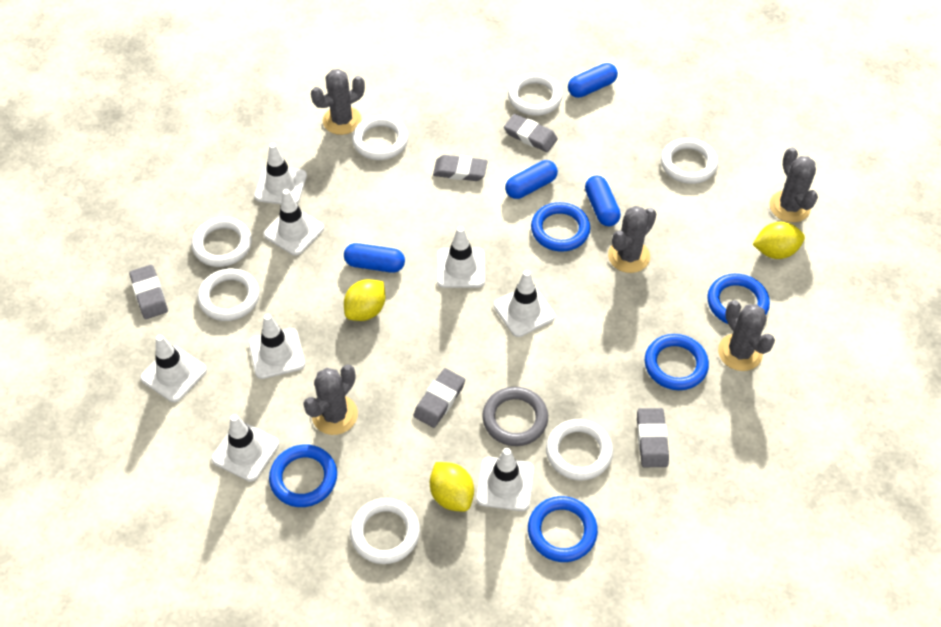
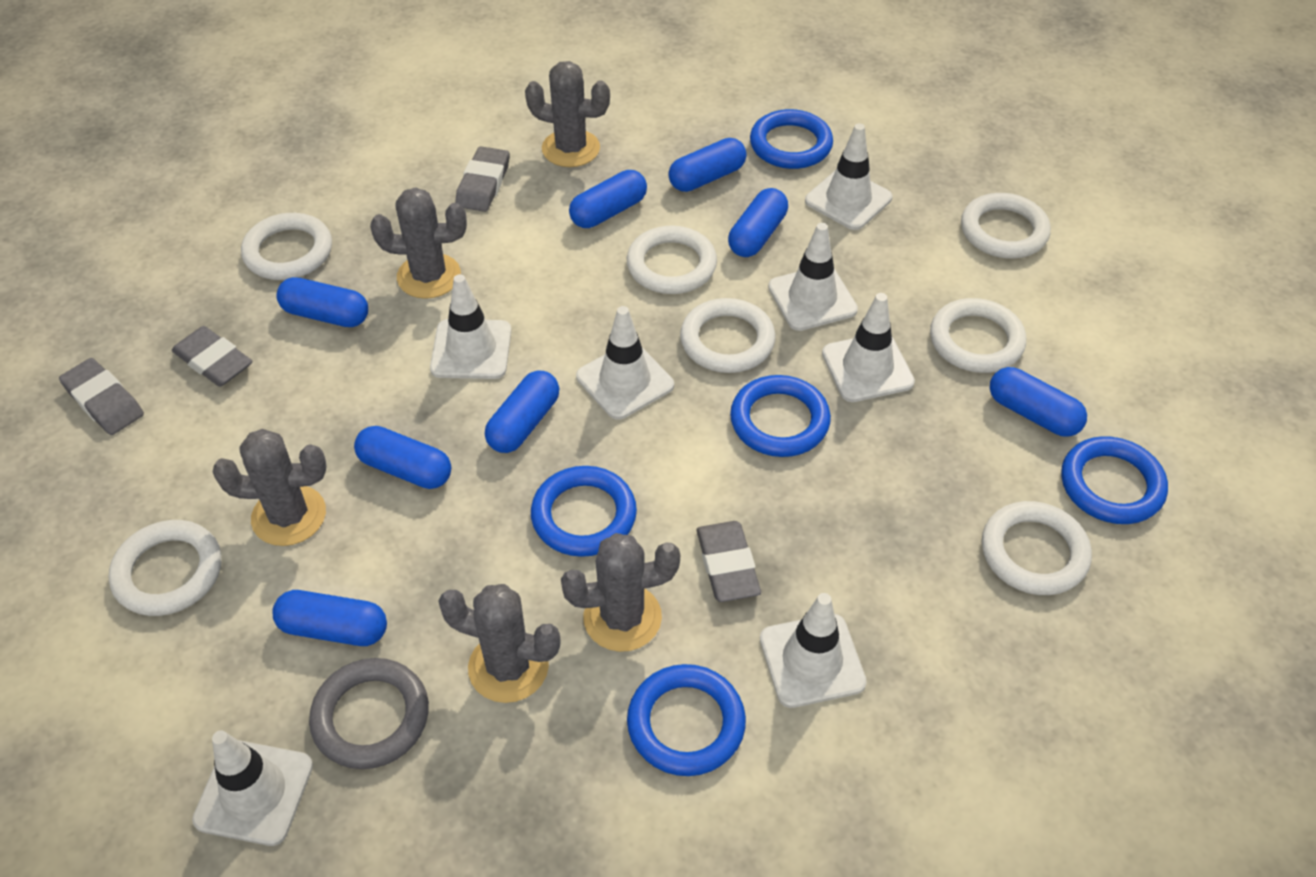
blue capsule: [344,243,405,273] [505,160,558,199] [568,63,618,98] [585,176,621,226] = 4 -> [272,590,387,646] [277,277,368,327] [354,426,451,489] [485,370,559,453] [569,170,647,228] [668,138,747,192] [728,188,788,257] [990,367,1087,437] = 8
grey eraser: [129,265,168,319] [413,368,465,428] [433,155,488,181] [504,114,558,152] [637,408,669,467] = 5 -> [59,358,144,435] [172,326,252,387] [455,146,510,212] [696,521,761,602] = 4
white traffic cone: [140,335,207,402] [211,414,279,482] [249,314,305,379] [254,143,307,204] [264,189,324,256] [437,226,485,288] [476,448,534,511] [494,270,555,337] = 8 -> [192,731,313,846] [430,274,512,379] [576,306,674,420] [760,593,867,708] [768,223,858,331] [805,123,892,230] [822,293,915,402] = 7
yellow lemon: [344,279,386,321] [430,462,474,512] [753,222,805,259] = 3 -> none = 0

